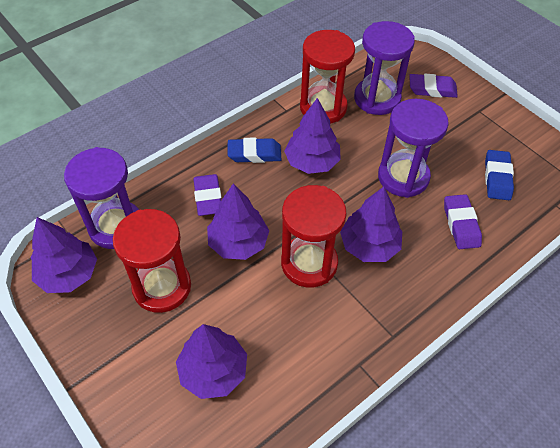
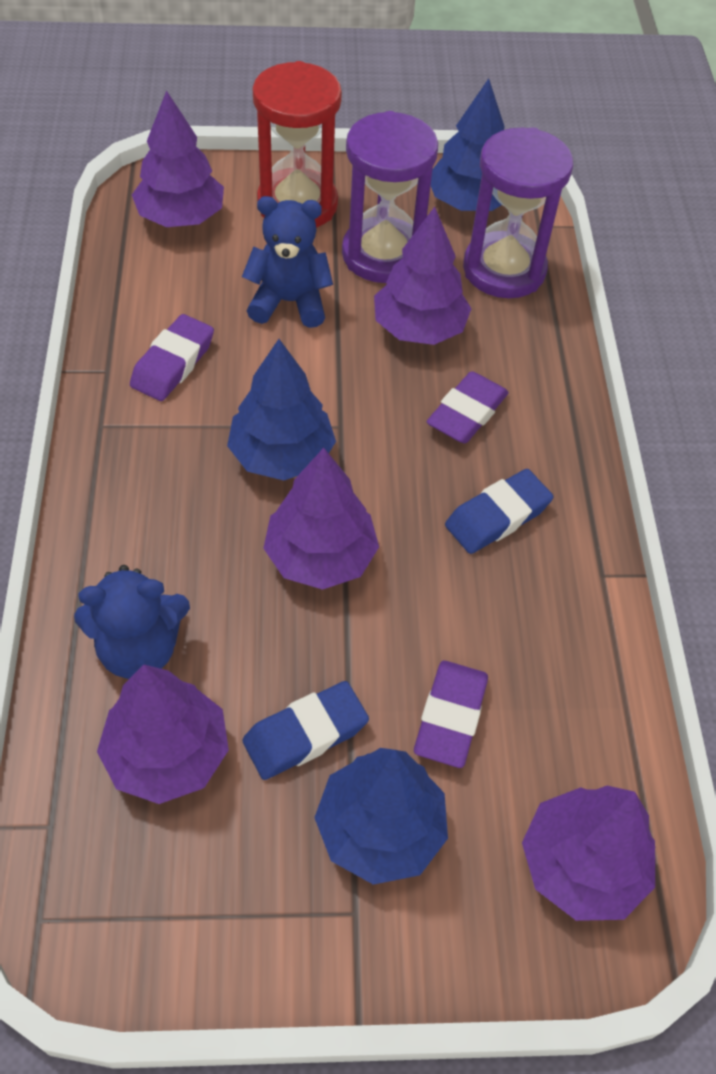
blue teddy bear: none = 0 -> [74,565,190,679] [242,196,333,328] = 2
blue tree: none = 0 -> [227,339,336,480] [314,748,448,885] [431,78,505,211] = 3
purple hourglass: [64,147,139,249] [354,21,415,115] [378,99,449,198] = 3 -> [342,111,438,283] [463,127,573,298] = 2
red hourglass: [113,209,191,313] [281,185,346,288] [300,30,355,124] = 3 -> [252,61,342,228] = 1

